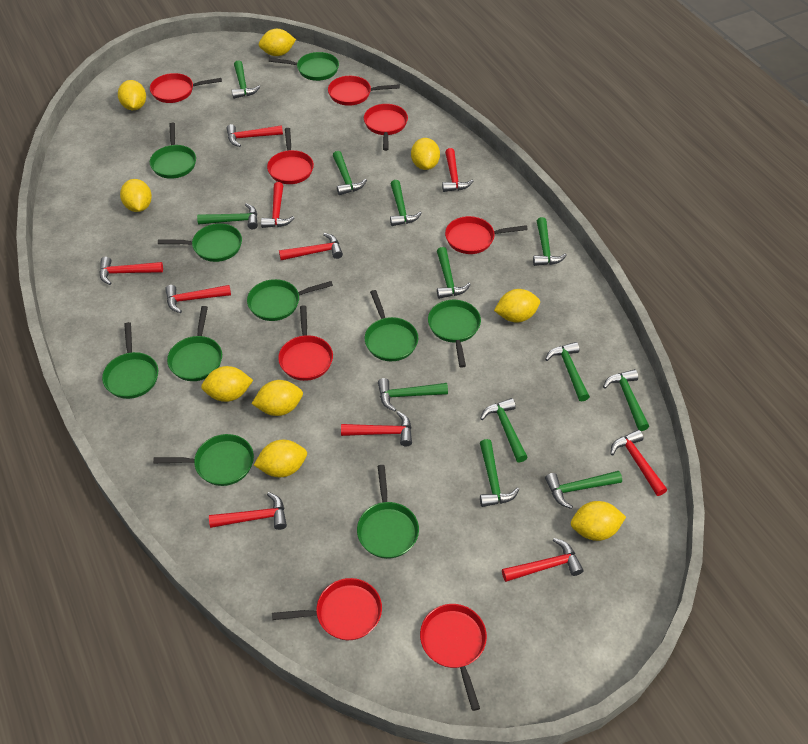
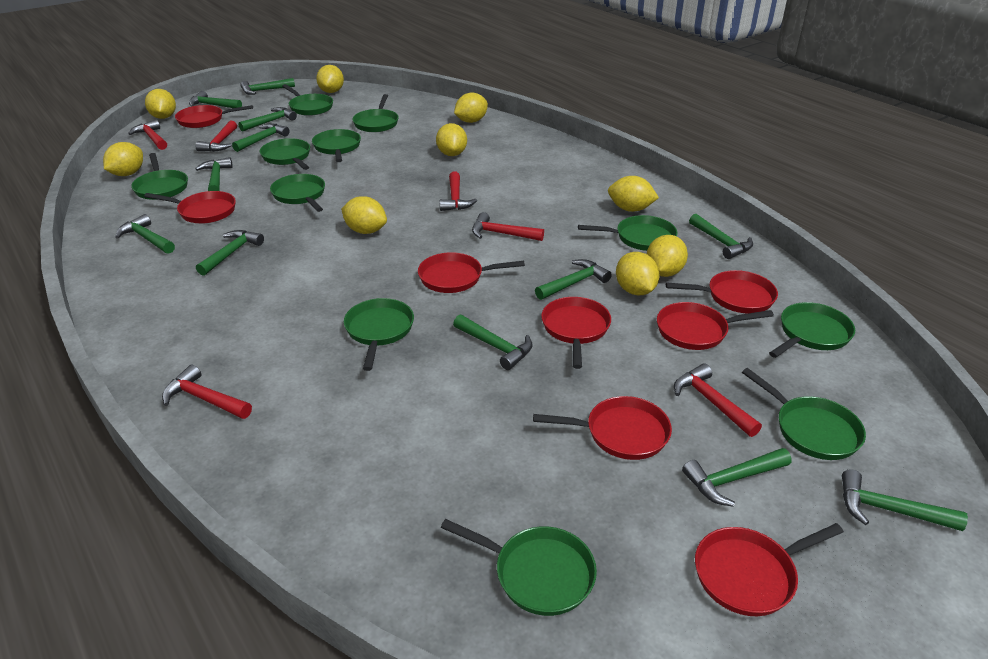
green pan: [102,322,158,399] [150,123,196,179] [153,434,254,486] [158,224,242,262] [167,306,222,381] [247,279,333,321] [269,52,339,81] [357,465,419,559] [365,290,418,361] [428,300,481,368] = 10 -> [131,153,188,200] [260,138,310,170] [270,174,325,212] [282,84,333,116] [312,129,361,162] [344,298,414,371] [352,94,399,132] [441,519,597,616] [578,215,677,251] [742,368,866,460] [769,302,855,358] = 11
red hammer: [100,257,163,285] [165,285,231,313] [209,492,287,530] [226,124,283,147] [261,182,295,228] [279,233,343,260] [341,411,412,446] [442,148,473,192] [502,538,584,582] [610,430,667,496] = 10 -> [128,119,167,150] [162,365,252,419] [195,121,237,152] [440,172,477,211] [472,212,544,241] [674,363,762,437] = 6

